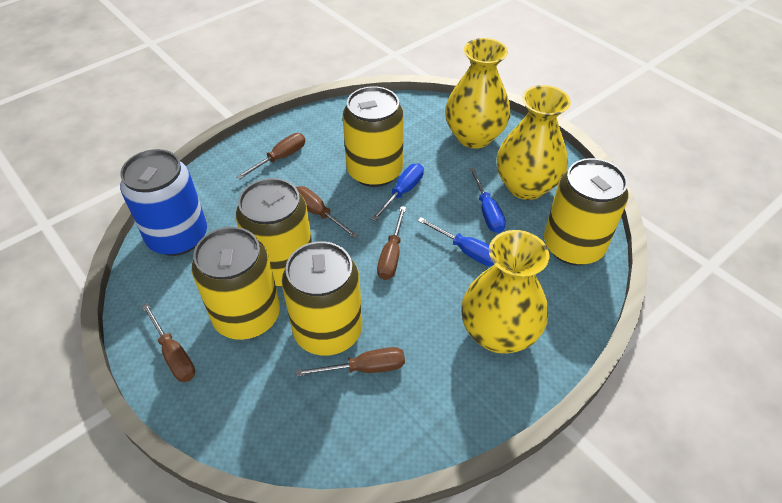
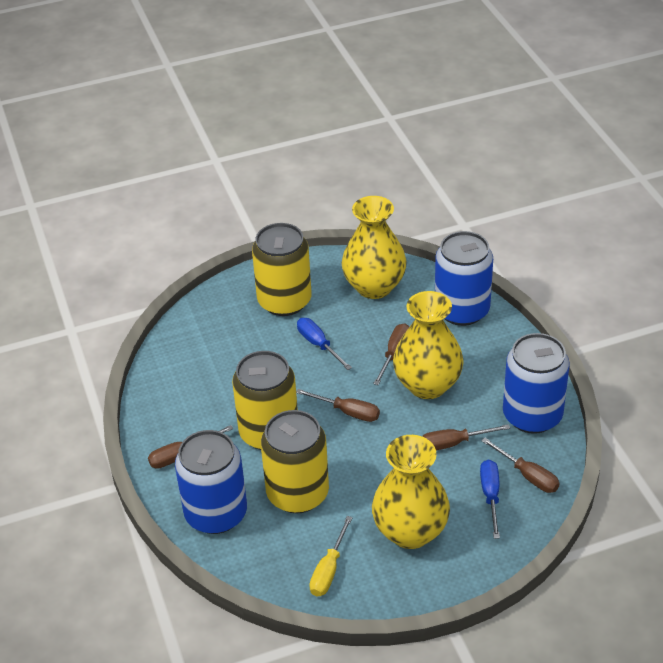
blue can: [120,149,207,256] = 1 -> [175,430,247,534] [435,231,493,326] [503,333,570,434] = 3
blue screwdriver: [371,164,424,221] [417,217,494,266] [469,167,506,233] = 3 -> [297,318,352,370] [480,459,500,539] = 2
yellow can: [192,227,280,340] [236,178,312,287] [282,241,362,356] [343,86,404,187] [544,158,628,265] = 5 -> [232,351,298,450] [252,223,312,316] [261,410,329,514] = 3
yellow screwdriver: none = 0 -> [309,516,353,597] = 1

